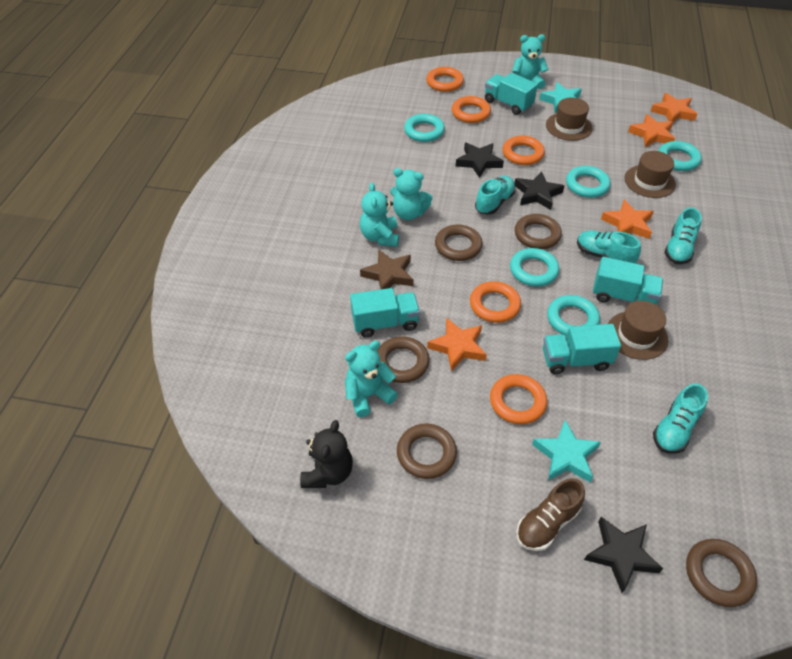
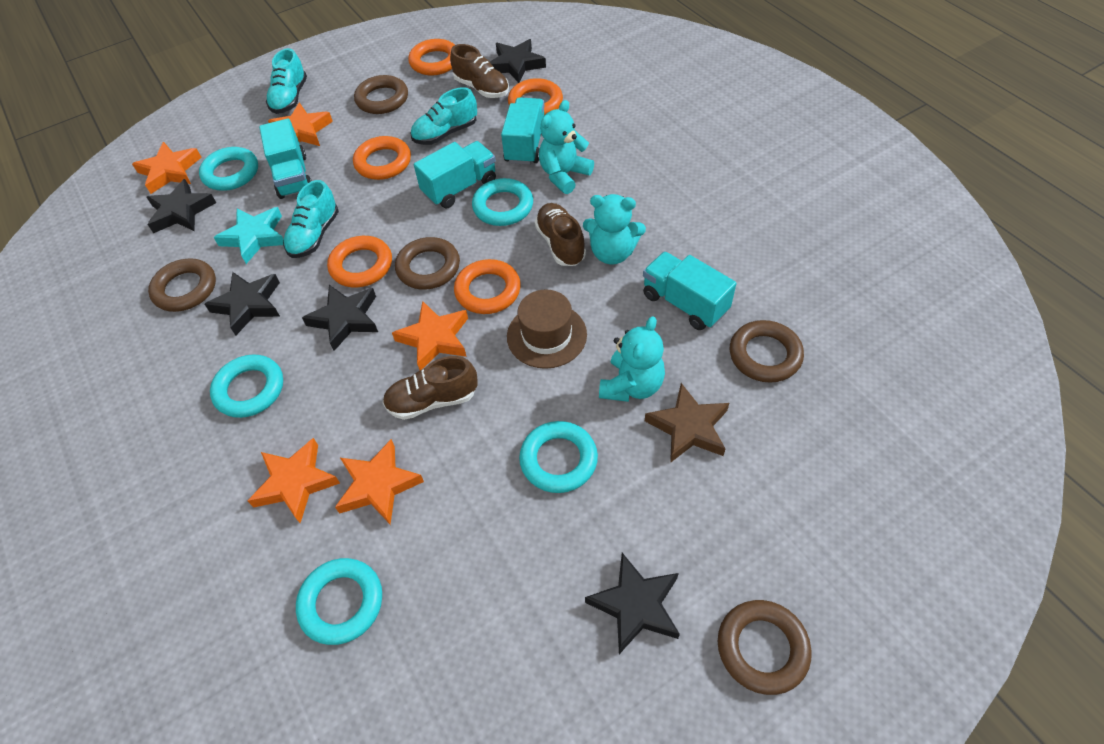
black star: [456,143,504,178] [514,171,564,210] [584,517,663,593] = 3 -> [146,179,216,233] [204,272,280,336] [302,285,378,351] [490,39,546,83] [585,553,680,654] = 5
black teddy bear: [300,420,353,488] = 1 -> none = 0
brown hat: [546,98,593,141] [608,301,669,360] [624,151,676,198] = 3 -> [507,290,587,369] = 1
brown shoe: [516,478,585,551] = 1 -> [383,356,478,420] [450,44,509,98] [534,203,586,266] = 3
orange star: [427,318,487,372] [601,200,654,239] [628,114,675,148] [650,93,698,122] = 4 -> [132,142,202,194] [248,438,340,523] [268,103,333,146] [335,439,424,525] [392,301,468,370] = 5
turquoise shoe: [475,176,516,215] [577,230,641,263] [653,383,708,454] [664,207,702,264] = 4 -> [266,48,307,114] [283,180,339,258] [411,87,477,145] = 3
turquoise star: [532,420,601,483] [539,82,582,113] = 2 -> [213,207,284,264] = 1
turquoise teddy bear: [345,341,398,417] [360,183,399,247] [390,168,433,220] [512,34,548,89] = 4 -> [539,100,594,194] [583,194,646,265] [599,316,665,402] = 3

